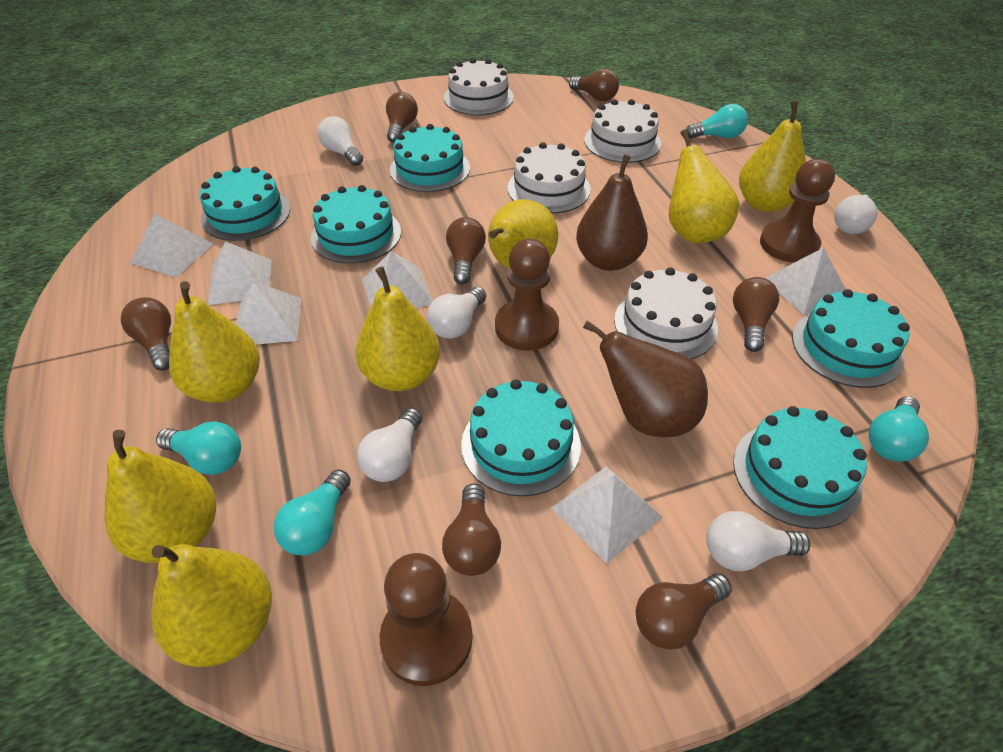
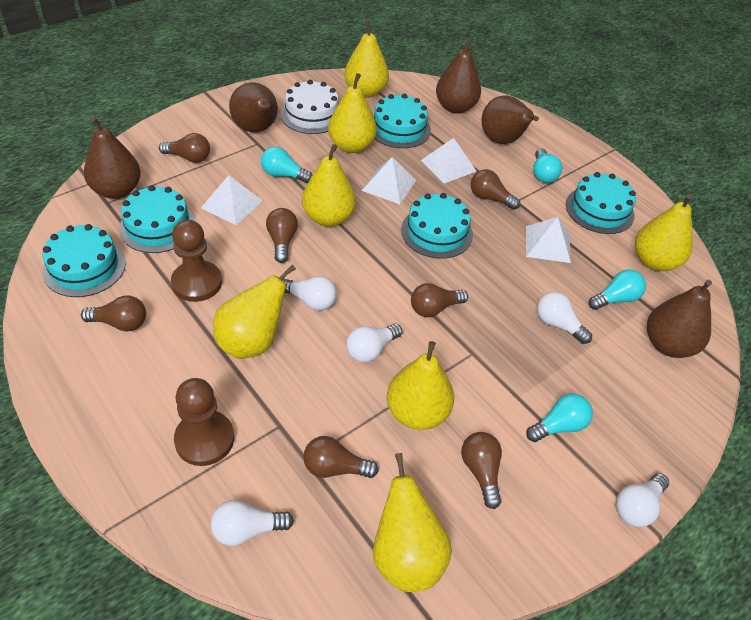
brown pawn: [380,553,473,686] [495,238,559,351] [760,159,835,263] = 3 -> [171,220,222,302] [174,378,234,466] = 2
brown pear: [576,154,648,271] [583,321,708,437] = 2 -> [84,117,141,199] [229,82,278,132] [436,37,481,114] [481,95,539,144] [647,280,712,358] = 5
turquoise cake: [200,166,290,241] [311,185,401,264] [390,124,470,192] [461,379,581,496] [733,406,867,529] [792,289,910,388] = 6 -> [43,224,126,297] [119,185,196,253] [373,94,431,148] [401,193,473,259] [566,172,636,234] = 5
white cake: [444,58,514,115] [507,142,591,213] [584,99,661,163] [614,267,718,359] = 4 -> [281,80,339,134] = 1
white pyramid: [131,213,213,277] [208,241,271,305] [236,281,301,345] [362,251,433,308] [551,466,662,564] [765,247,846,315] = 6 -> [201,175,263,225] [362,157,416,204] [421,138,476,183] [526,217,571,263] = 4

